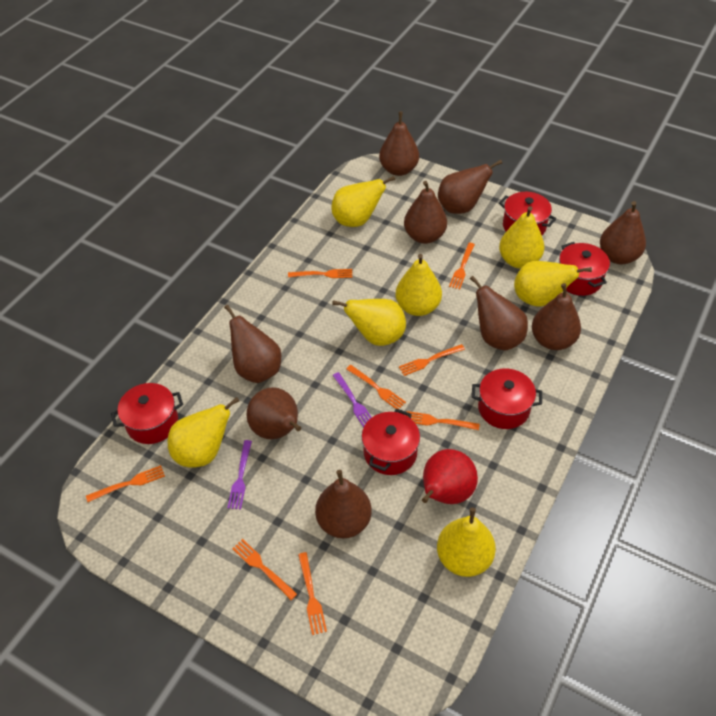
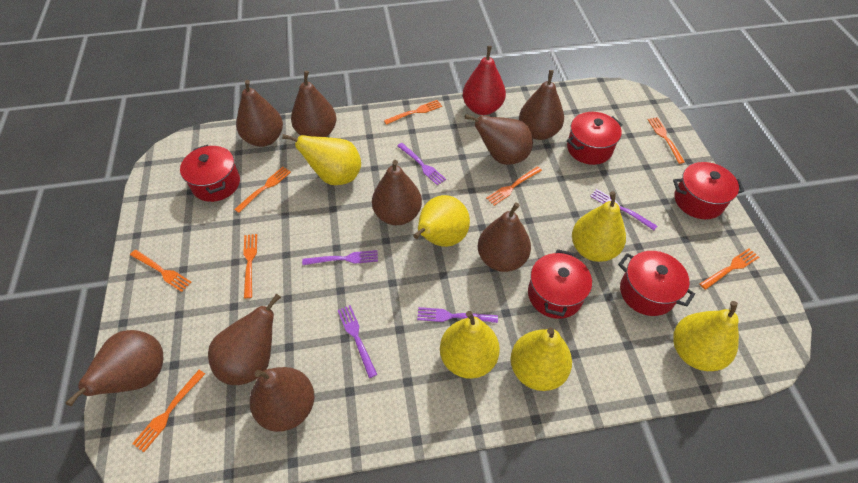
purple fork: [227,440,252,510] [333,372,372,427] = 2 -> [302,250,378,265] [338,305,377,378] [397,143,446,186] [417,307,498,323] [590,189,657,230] = 5
yellow pear: [168,397,239,468] [332,176,395,227] [332,299,406,346] [395,254,442,316] [437,507,496,577] [499,206,545,269] [514,261,592,307] = 7 -> [282,134,361,185] [413,195,470,247] [440,311,500,379] [511,327,572,391] [572,191,626,262] [673,301,739,371] = 6

